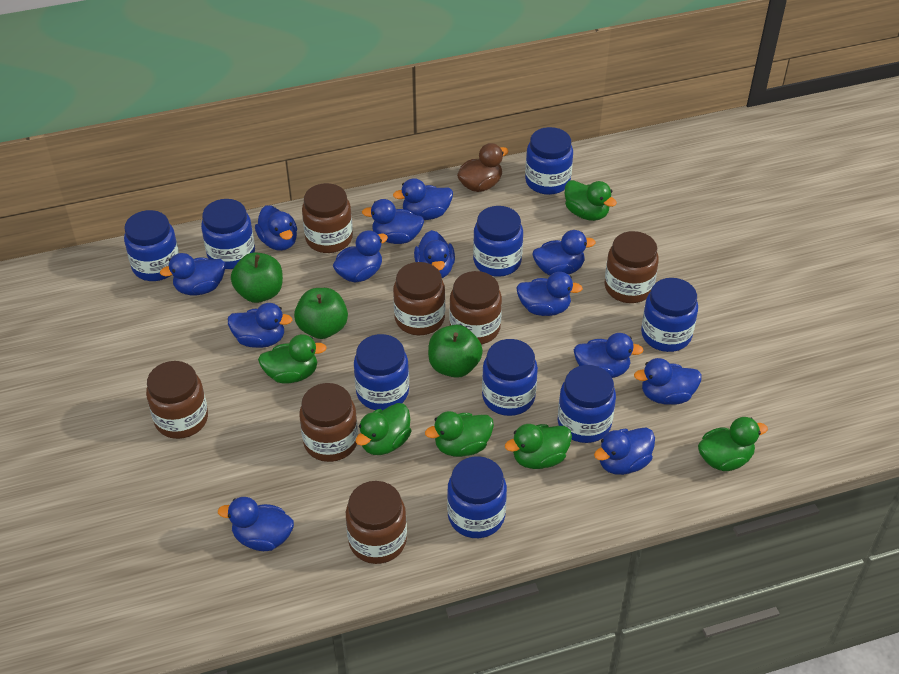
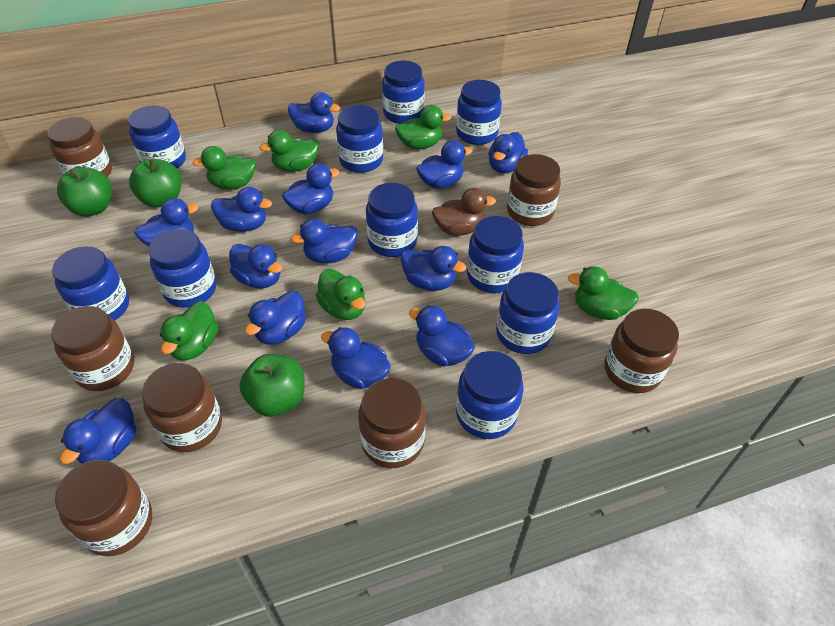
blue jar: [124,210,179,281] [201,199,255,269] [354,334,409,410] [447,456,507,538] [473,206,523,277] [482,339,538,416] [525,127,573,195] [558,365,616,443] [641,278,698,352] = 9 -> [52,246,129,321] [128,106,186,169] [149,229,216,308] [336,105,383,173] [366,183,418,257] [382,61,425,124] [456,80,502,145] [456,351,524,439] [467,216,524,293] [496,272,560,354] = 10

